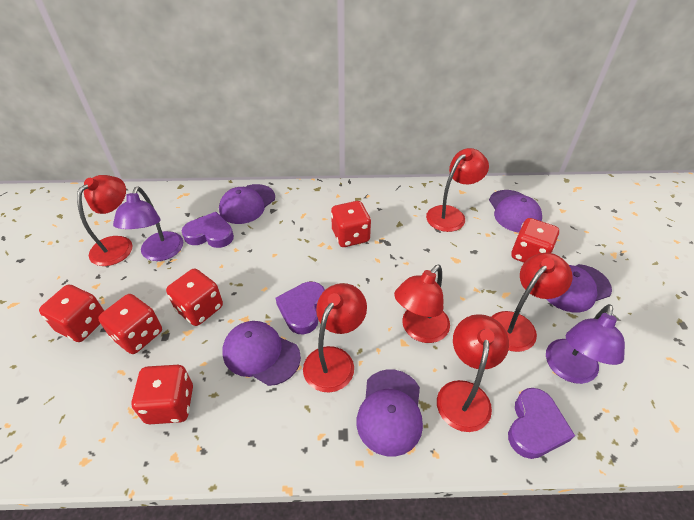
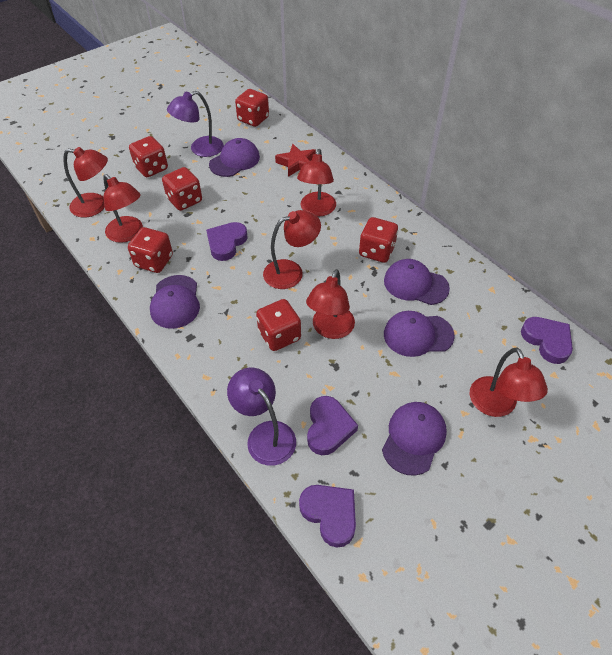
purple heart: [182,212,234,248] [276,282,325,334] [508,388,575,459] = 3 -> [206,222,248,261] [299,485,356,548] [307,396,358,455] [521,317,573,364] = 4
red star: none = 0 -> [275,144,316,177] = 1

